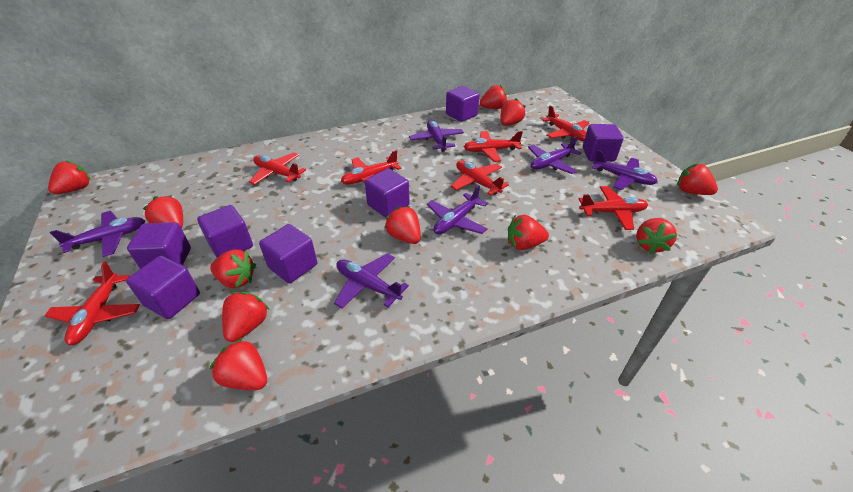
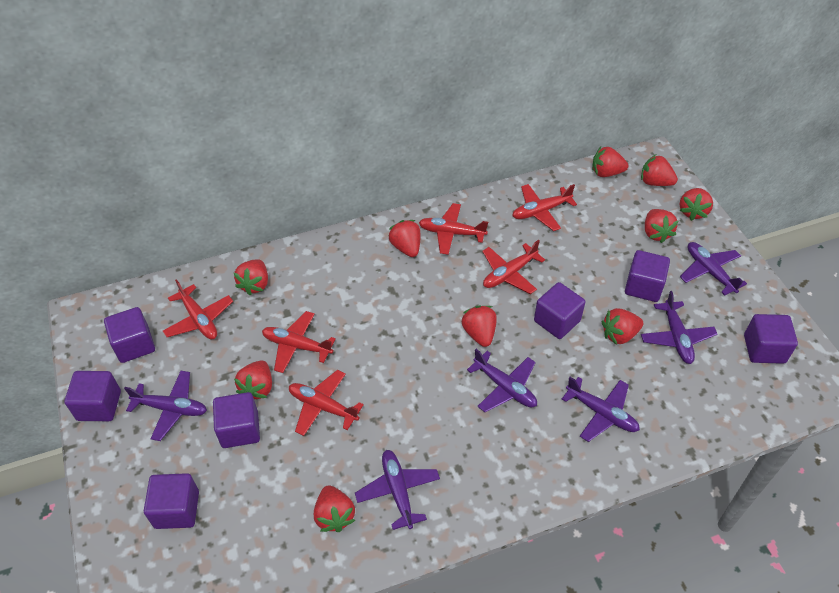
red plane: [44,262,140,345] [249,152,306,185] [341,150,401,184] [451,160,509,195] [464,131,523,162] [541,105,589,141] [578,186,648,230] = 7 -> [163,279,233,340] [262,311,336,373] [289,370,364,436] [419,203,488,255] [482,240,545,294] [512,184,577,231] = 6
red strawberry: [48,160,91,194] [143,195,183,228] [210,249,256,288] [210,338,267,390] [222,292,270,342] [384,206,421,244] [480,85,507,109] [500,98,526,126] [508,215,549,250] [636,218,677,254] [677,163,718,195] = 11 -> [234,259,268,295] [234,360,272,399] [314,485,355,532] [388,220,421,257] [461,305,497,347] [592,147,629,177] [602,308,643,345] [641,154,678,186] [645,209,678,243] [679,188,713,221] = 10

